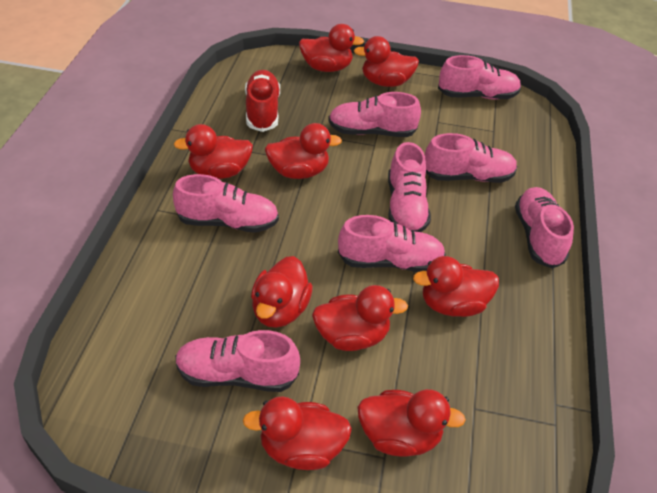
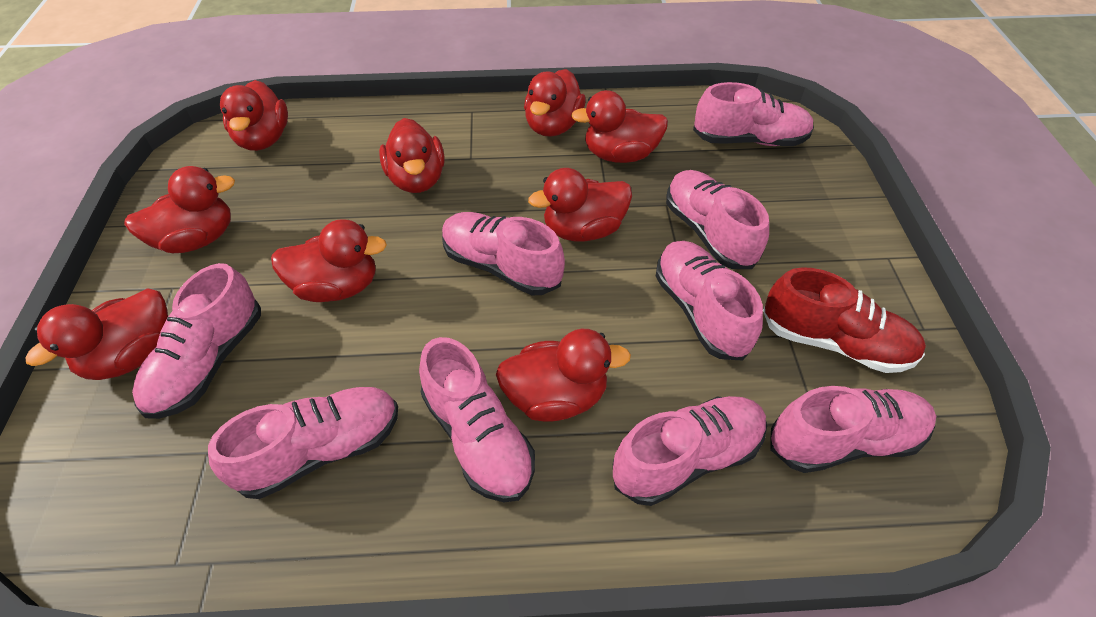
pink shoe: [173,174,279,233] [175,330,300,392] [328,92,421,137] [338,215,446,272] [388,142,431,232] [425,133,517,183] [438,55,521,100] [515,187,574,269] = 8 -> [132,263,261,419] [208,387,398,499] [419,337,535,502] [442,212,565,296] [613,396,767,506] [656,241,763,361] [666,170,769,269] [693,82,814,146] [770,386,936,473] = 9

